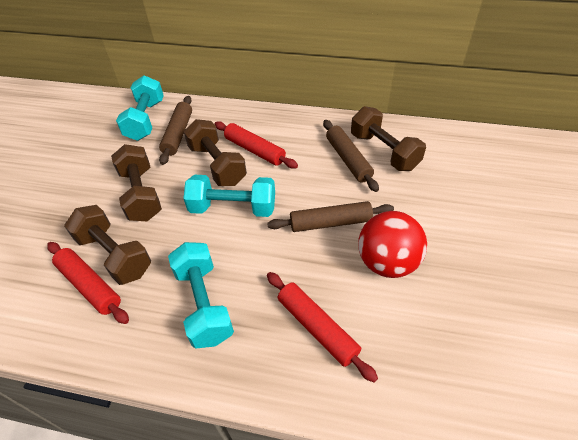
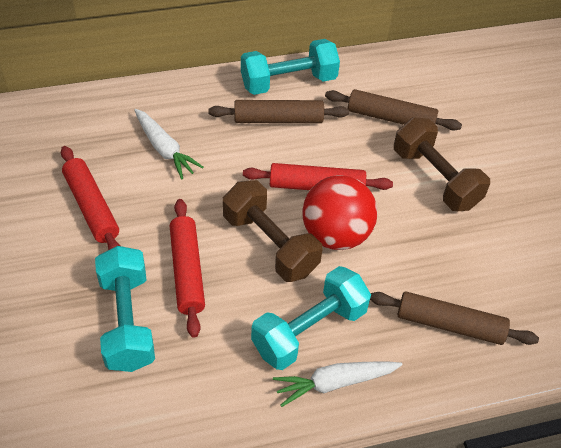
brown dumbbell: [64,205,151,285] [111,144,162,221] [184,119,247,186] [351,106,426,171] = 4 -> [223,180,322,282] [394,118,490,211] = 2
white carrot: none = 0 -> [134,109,204,179] [273,361,402,407] = 2

